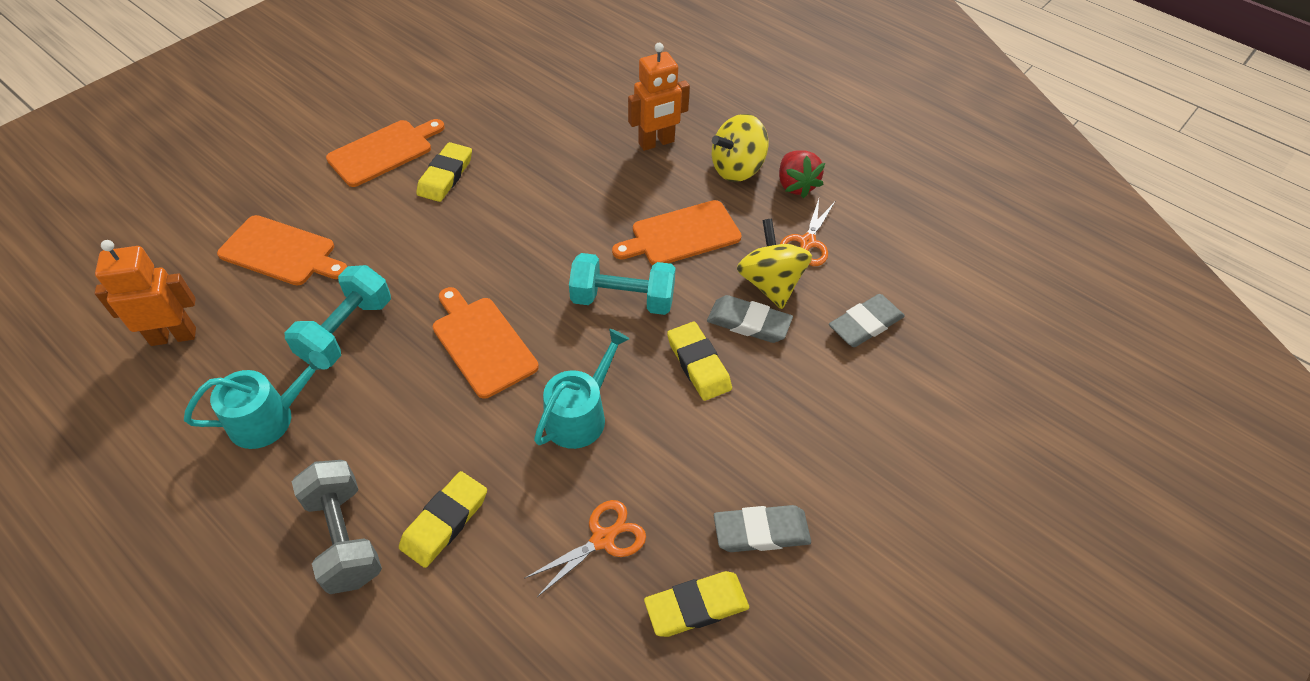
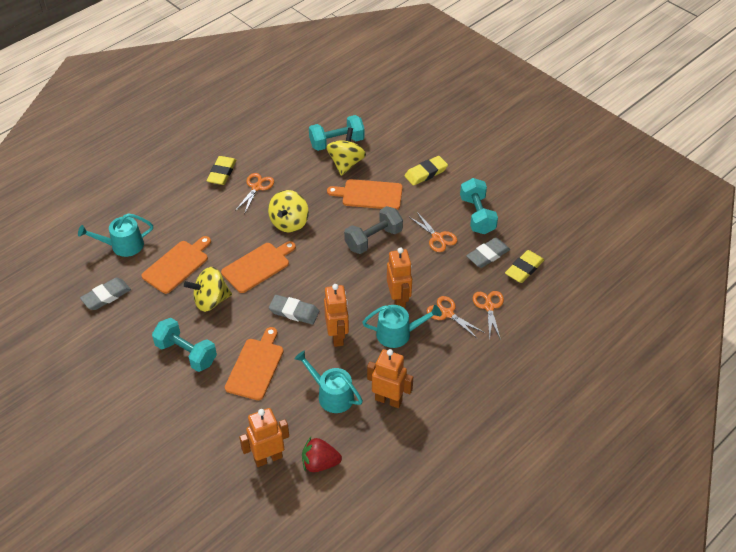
orange robot: [95,240,196,346] [628,43,690,151] = 2 -> [239,408,289,467] [324,284,349,347] [367,349,413,408] [387,247,412,309] = 4
orange scissors: [524,500,646,597] [780,199,835,266] = 2 -> [235,173,274,214] [408,211,457,252] [426,296,485,339] [473,291,504,340] = 4
turquoise dumbbell: [285,265,391,367] [569,253,676,315] = 2 -> [152,318,217,372] [309,115,365,151] [460,178,498,234] = 3
turquoise watering can: [184,351,330,449] [534,329,629,449] = 2 -> [78,213,153,257] [295,351,363,413] [362,305,441,348] = 3
yellow eraser: [399,471,487,568] [416,142,472,202] [644,571,749,637] [667,322,732,401] = 4 -> [206,156,236,185] [405,156,448,186] [505,250,544,283] = 3
yellow spinning top: [712,114,768,182] [737,219,812,309] = 2 -> [184,267,232,312] [268,190,309,233] [326,128,366,176] = 3

